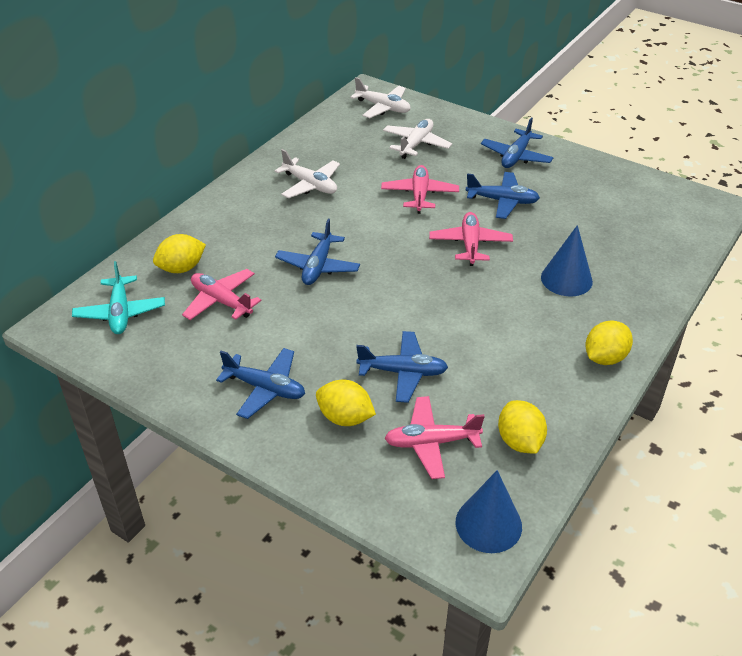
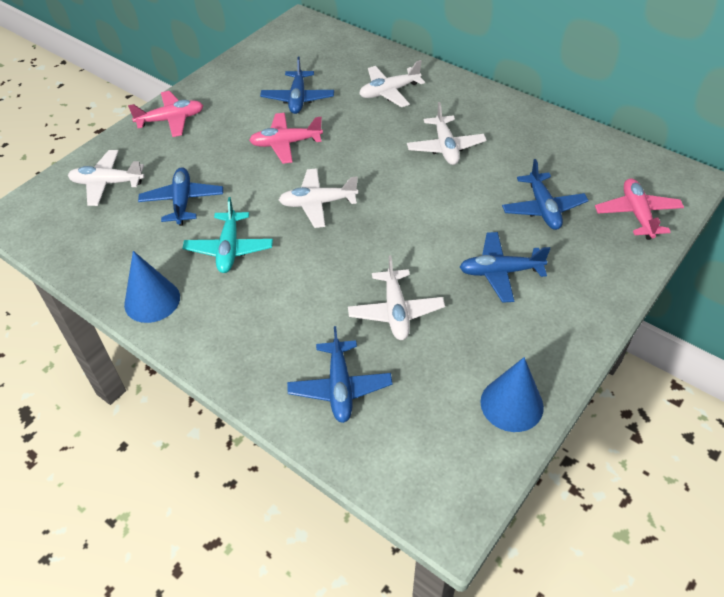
pink plane: [182,269,261,320] [381,165,459,214] [384,396,485,479] [429,212,513,266] = 4 -> [128,91,204,137] [249,113,323,164] [595,178,684,240] = 3
white plane: [275,149,340,199] [350,77,411,118] [383,119,452,159] = 3 -> [68,150,145,206] [279,168,358,228] [348,255,445,340] [359,60,425,107] [407,102,487,165] = 5
yellow lemon: [153,234,206,273] [316,380,376,426] [498,400,547,454] [586,321,633,365] = 4 -> none = 0

